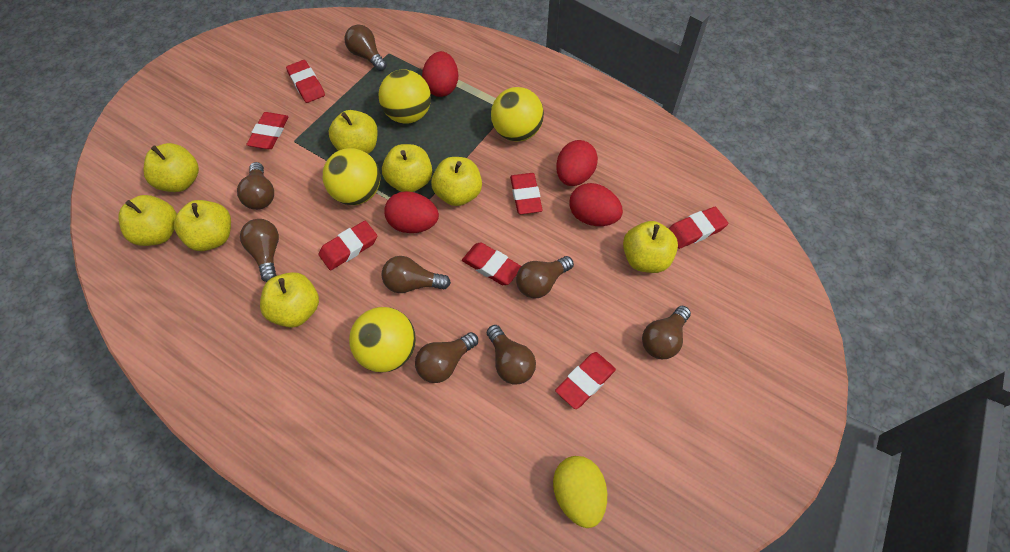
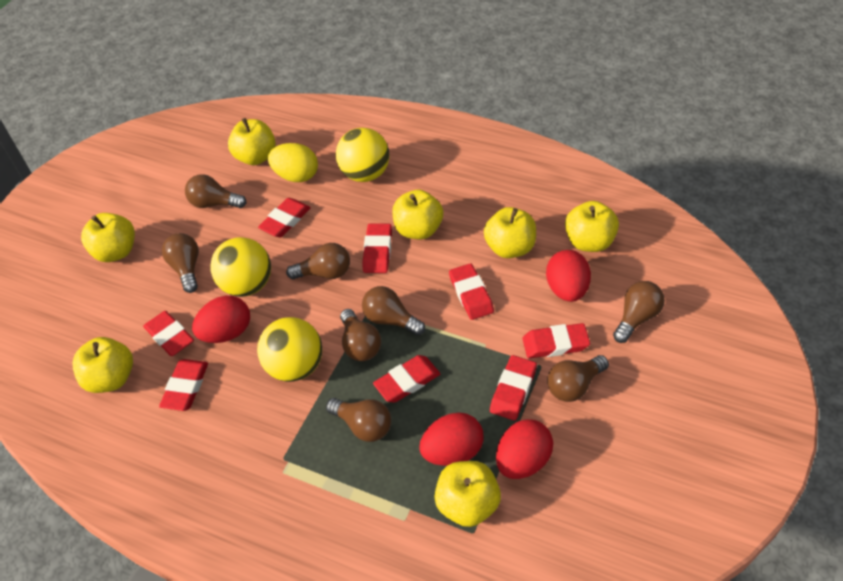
red eraser: [246,112,289,149] [286,60,325,103] [319,221,377,270] [462,242,522,285] [510,173,543,214] [555,352,616,409] [668,207,728,249] = 7 -> [143,311,194,356] [159,359,208,411] [258,198,311,237] [363,223,392,273] [373,355,440,403] [449,263,494,320] [490,355,537,421] [522,323,590,358] = 8
yellow apple: [118,195,177,246] [143,143,199,192] [174,200,231,251] [260,272,319,328] [328,110,378,154] [382,144,432,192] [431,157,482,206] [623,221,678,273] = 8 -> [73,337,133,393] [81,213,135,262] [228,118,276,165] [392,190,443,239] [434,461,501,527] [484,207,536,258] [565,201,619,252] = 7
yellow ball: [323,148,380,205] [349,307,416,373] [378,69,431,124] [491,87,544,142] = 4 -> [210,237,271,297] [257,317,322,382] [336,128,390,182] = 3

